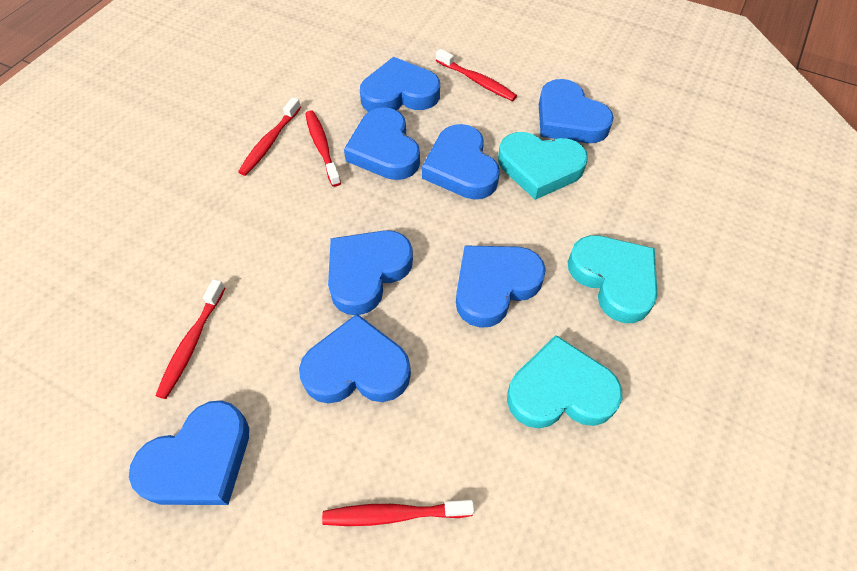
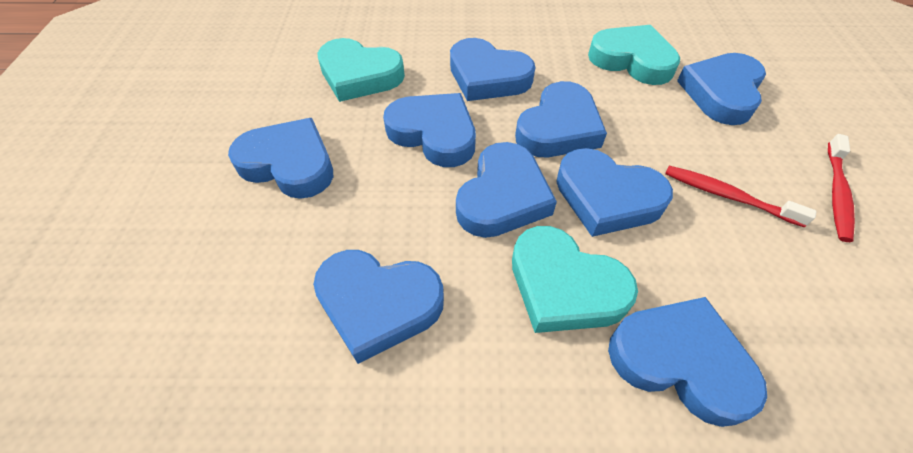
blue heart: [129,400,249,505] [299,314,411,404] [328,230,413,315] [344,107,420,180] [360,57,440,112] [422,124,500,200] [456,245,546,328] [539,79,614,143] = 8 -> [228,118,333,199] [313,250,444,364] [383,93,476,167] [450,38,536,101] [456,142,557,238] [515,81,607,157] [556,148,673,237] [608,297,767,427] [677,53,766,125] = 9
red toothbrush: [155,279,225,399] [238,97,301,176] [305,110,341,187] [322,500,474,526] [436,49,517,101] = 5 -> [665,166,816,227] [828,134,855,242] = 2

